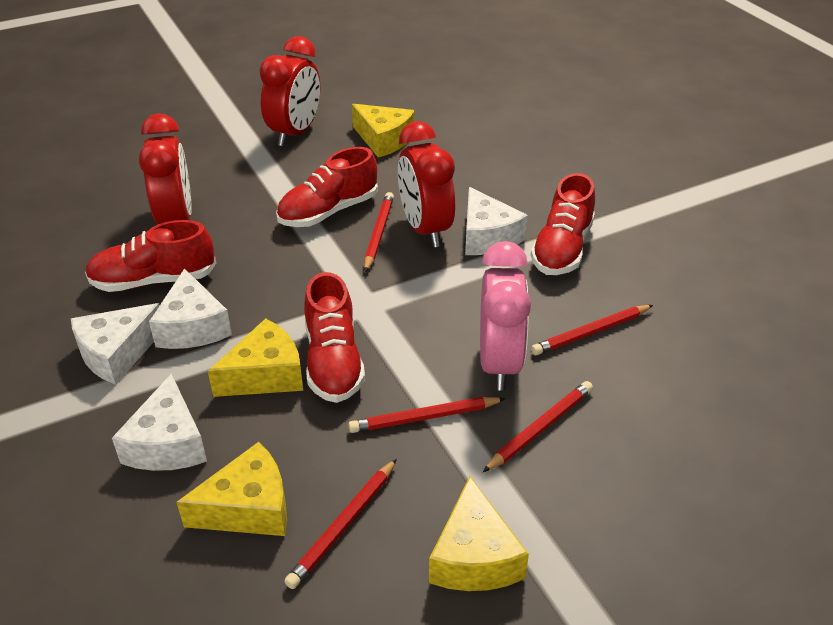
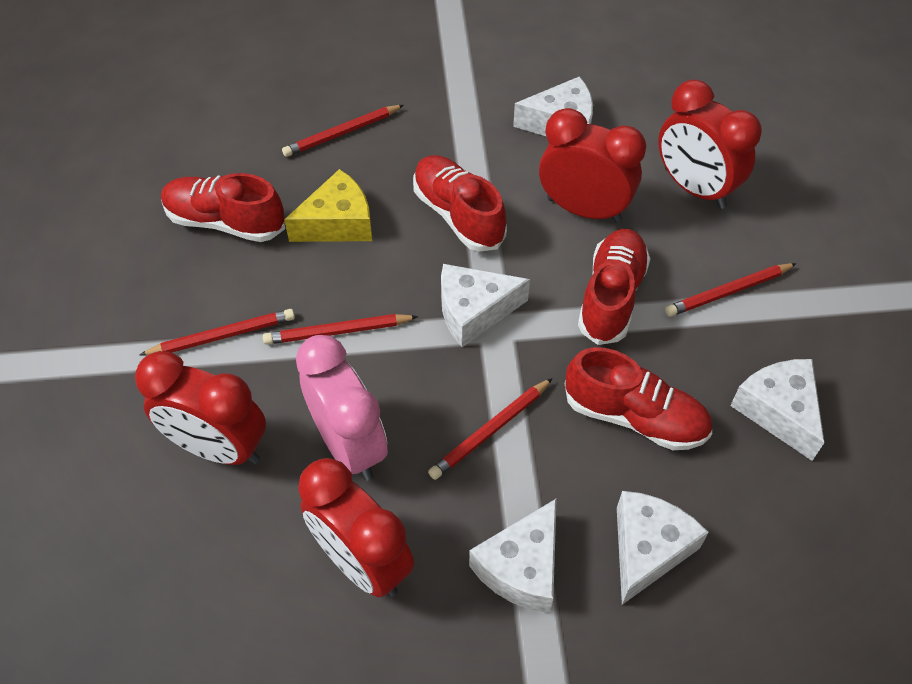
red clock: [139,113,192,224] [259,36,320,146] [398,121,455,248] = 3 -> [135,351,266,465] [298,458,414,597] [539,108,646,223] [658,79,762,209] = 4
white cheese: [71,303,160,385] [112,374,207,471] [149,268,232,349] [465,187,528,255] = 4 -> [441,264,530,347] [469,498,557,613] [513,76,593,137] [617,491,709,605] [730,359,824,461] = 5
yellow cheese: [177,442,287,536] [208,318,303,397] [352,104,415,158] [429,477,529,591] = 4 -> [284,169,372,242] = 1

